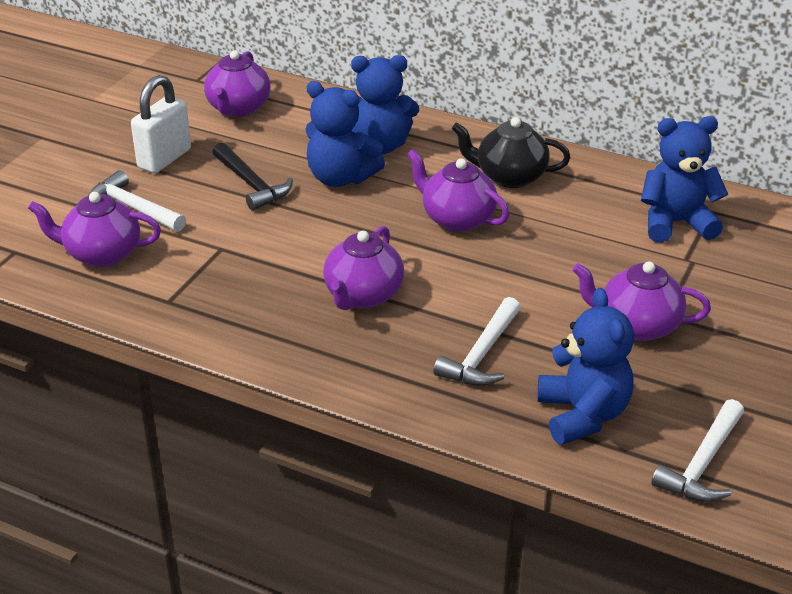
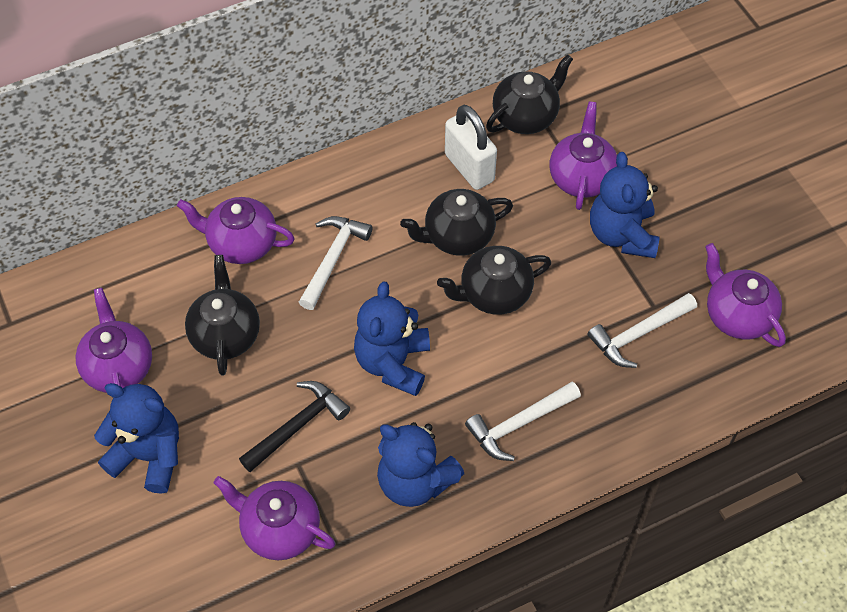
black teapot: [452,117,570,188] = 1 -> [185,255,260,376] [400,189,513,256] [437,246,551,315] [486,54,573,134] = 4

